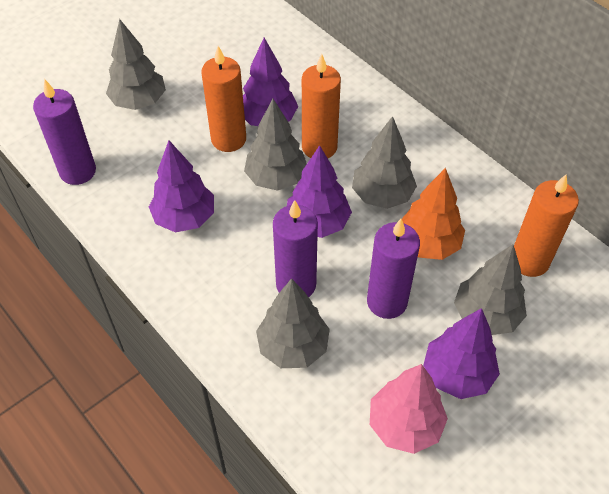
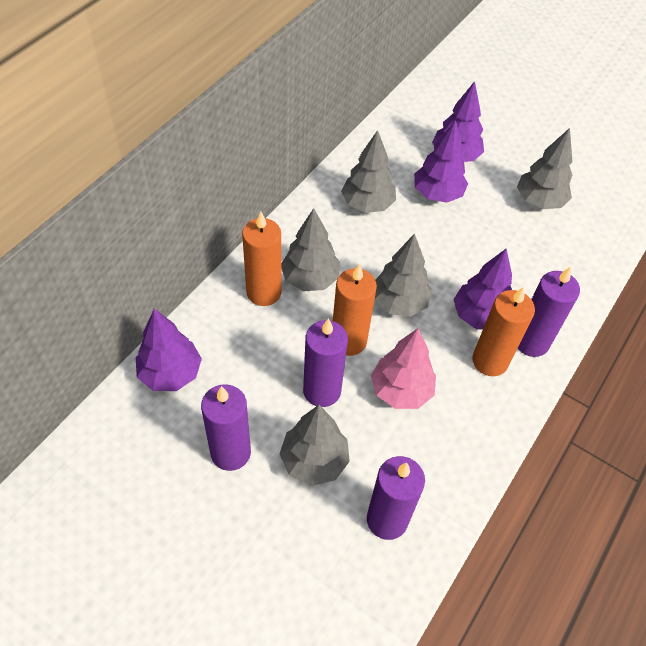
orange tree: [402,168,465,260] = 1 -> none = 0
purple candle: [33,79,96,185] [273,200,318,297] [367,219,420,319] = 3 -> [201,384,251,471] [303,318,348,407] [367,456,425,540] [518,266,580,357] = 4

